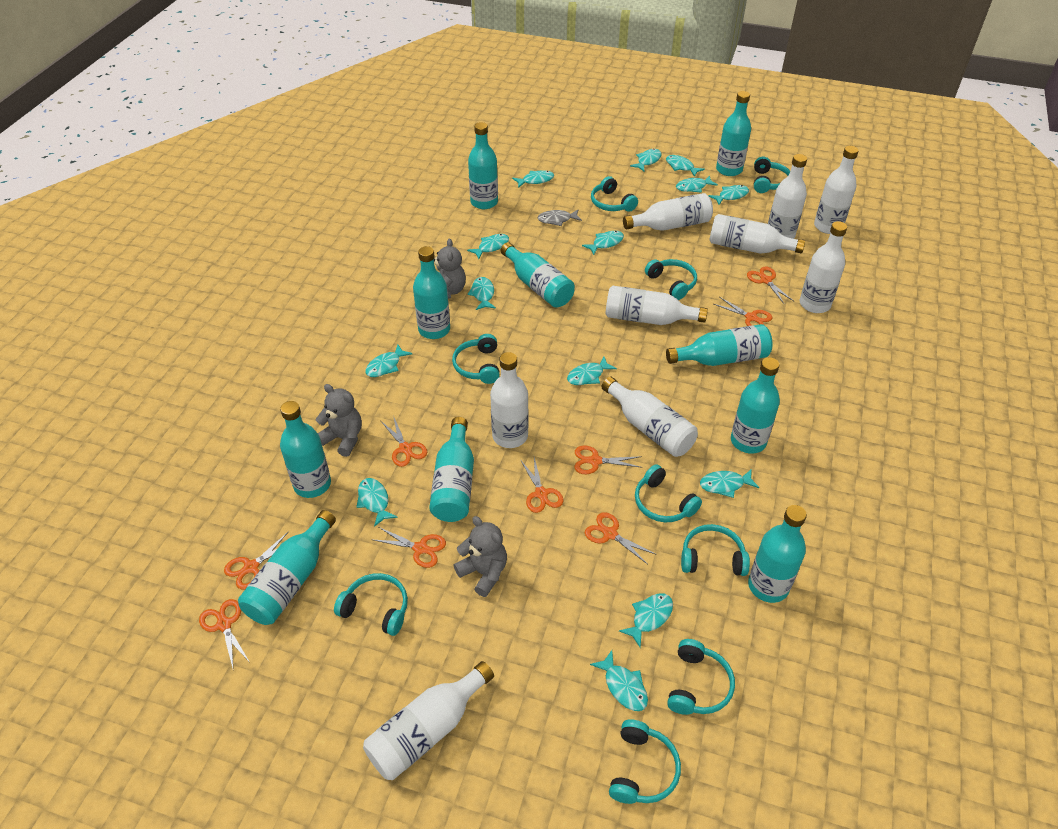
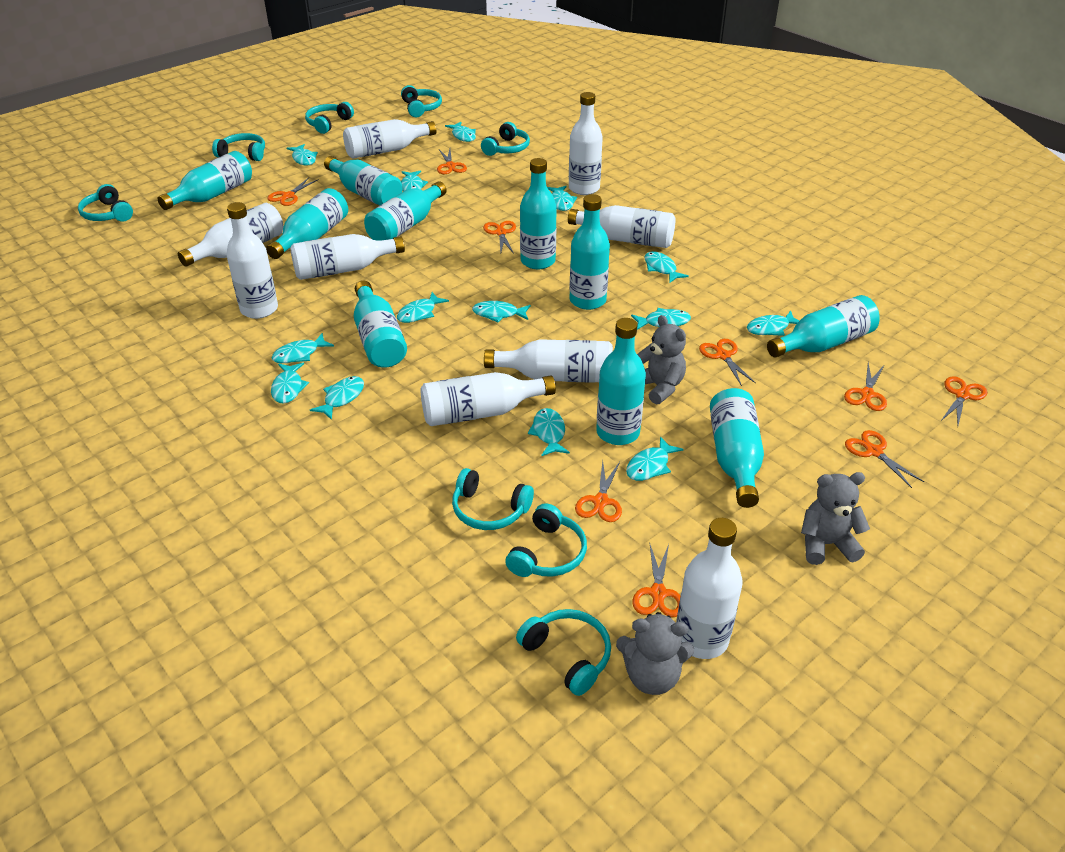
grey fish: [537,210,582,226] = 1 -> none = 0
turquoise headphones: [334,573,408,636] [452,334,500,384] [591,176,638,212] [609,719,681,804] [635,464,702,522] [645,259,697,300] [667,639,735,715] [681,524,750,576] [754,157,790,193] = 9 -> [78,184,133,222] [212,133,265,161] [305,102,354,134] [401,85,442,117] [452,468,534,530] [481,122,530,156] [505,503,587,577] [516,609,611,696] = 8

